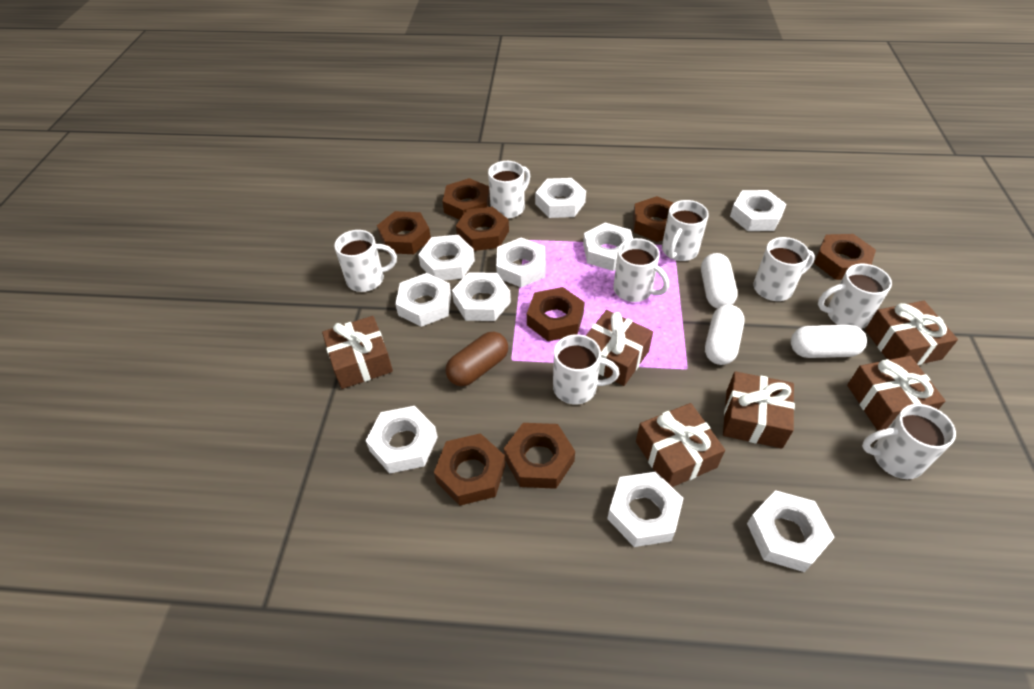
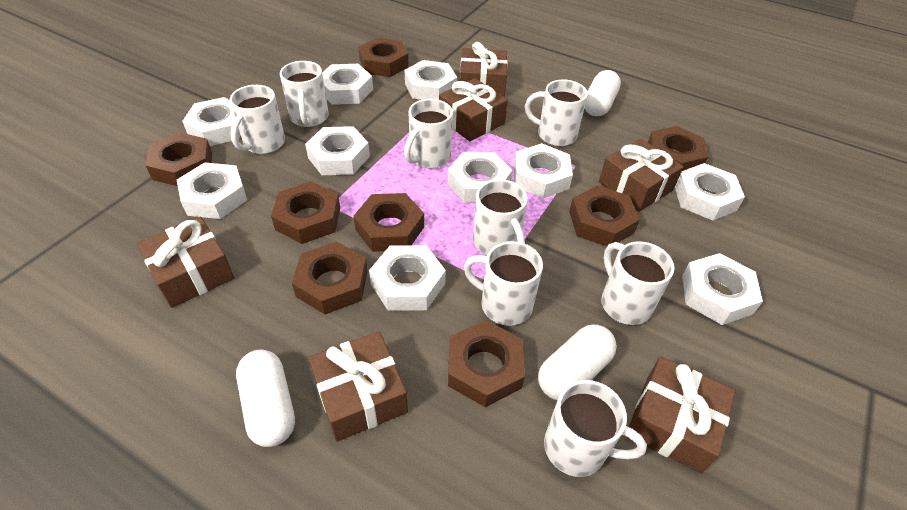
brown capsule: [446,331,508,386] = 1 -> none = 0

